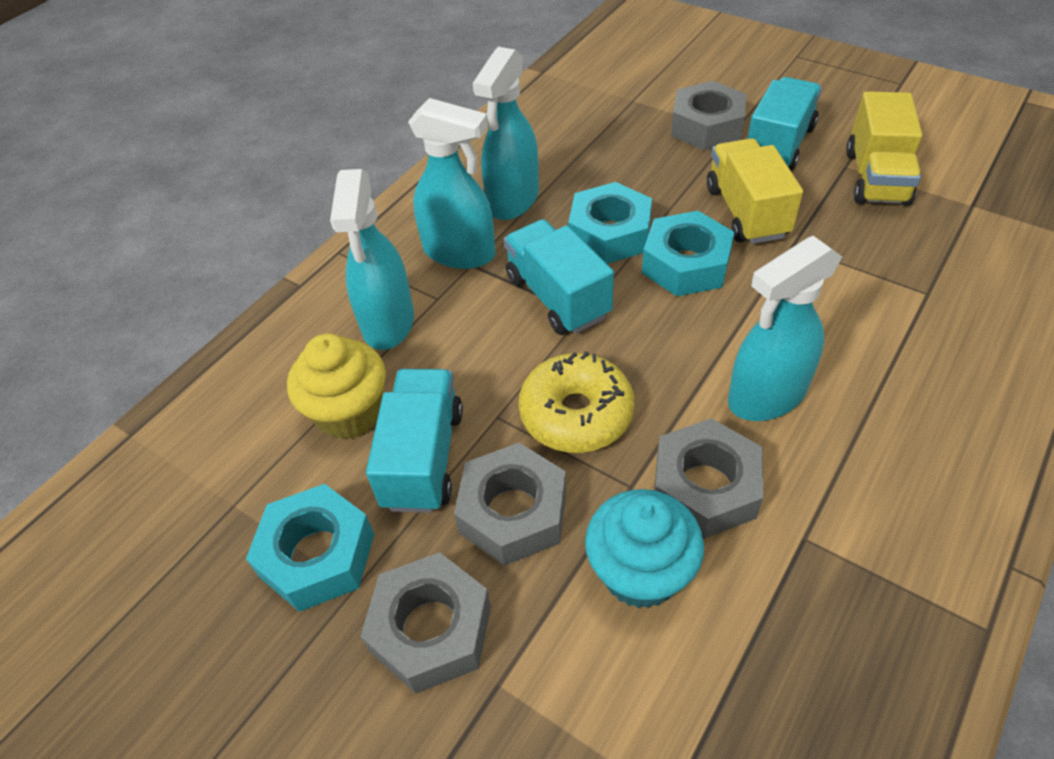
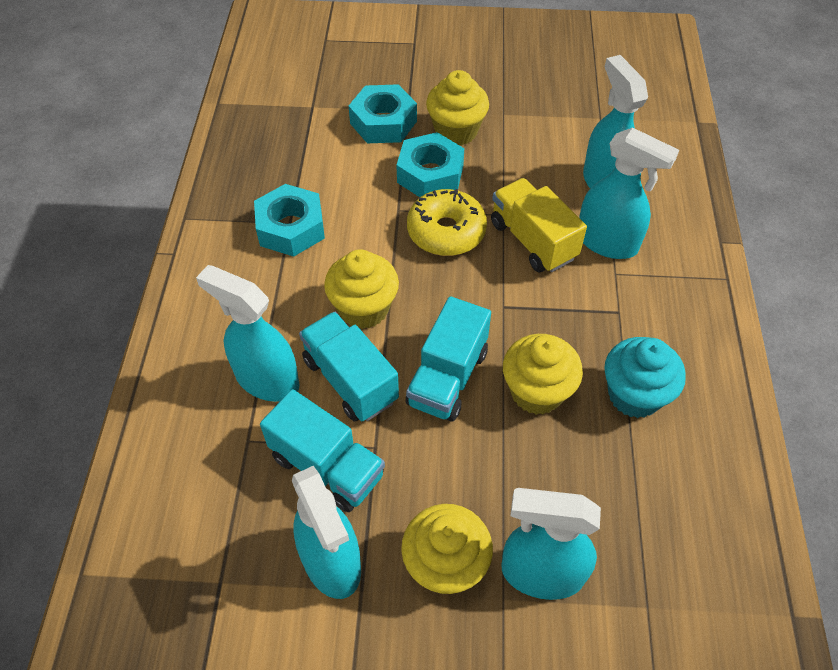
grey nut: [361,552,491,693] [454,443,566,566] [654,418,763,539] [671,81,746,150] = 4 -> none = 0
turquoise spray bottle: [330,169,414,350] [408,98,496,269] [472,47,539,220] [728,236,842,421] = 4 -> [196,265,300,402] [292,466,361,599] [501,488,601,600] [579,127,679,259] [583,55,648,189] = 5
yellow cupcake: [287,333,386,440] = 1 -> [324,249,399,329] [401,504,493,594] [426,70,489,146] [503,334,583,415] = 4
yellow truck: [707,138,803,244] [846,91,922,206] = 2 -> [491,178,587,272] = 1

